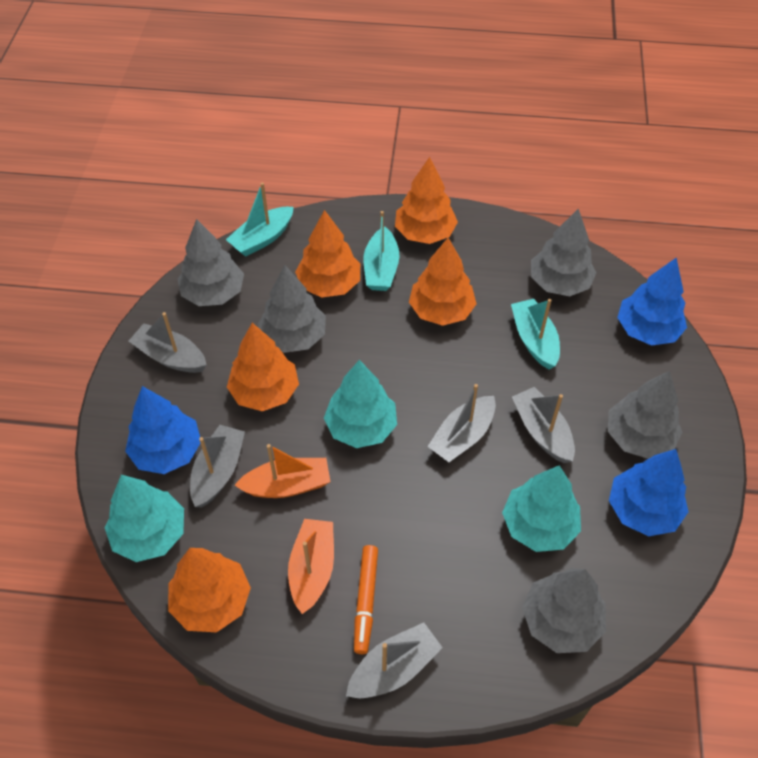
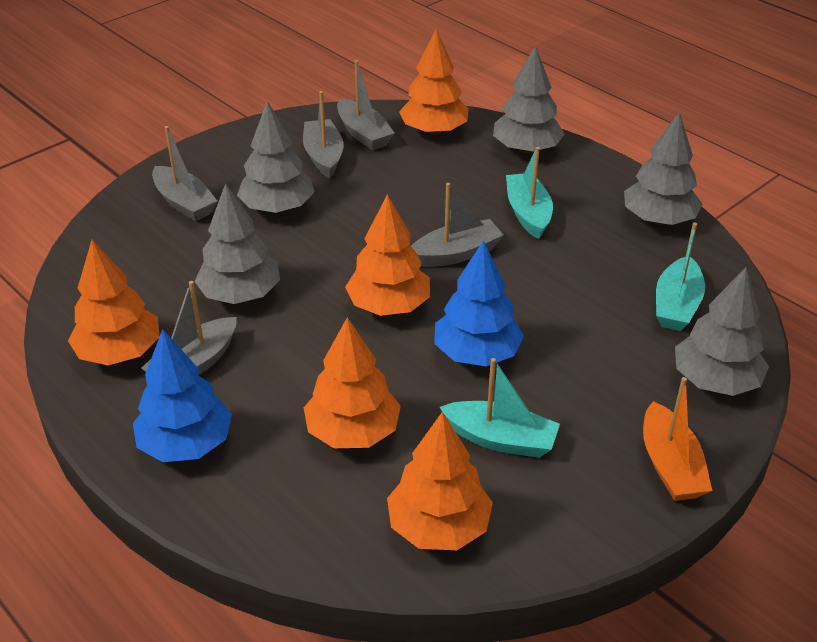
blue tree: [125,386,200,474] [609,449,688,536] [617,258,687,346] = 3 -> [133,329,232,462] [434,240,524,366] = 2
orange boat: [235,444,331,498] [288,519,334,614] = 2 -> [643,377,712,501] = 1
orange marker: [354,545,378,654] = 1 -> none = 0
turquoise tree: [105,475,184,562] [324,360,397,448] [502,465,581,552] = 3 -> none = 0

